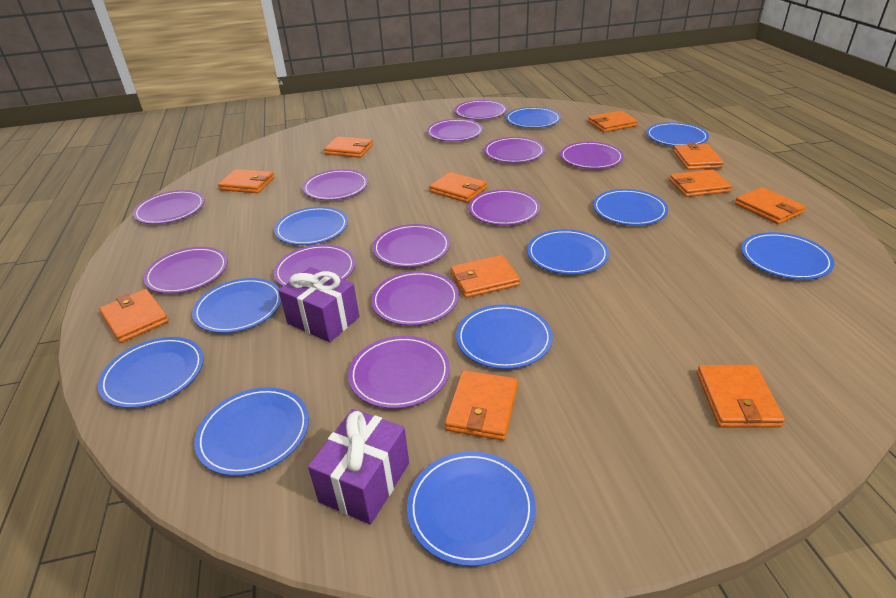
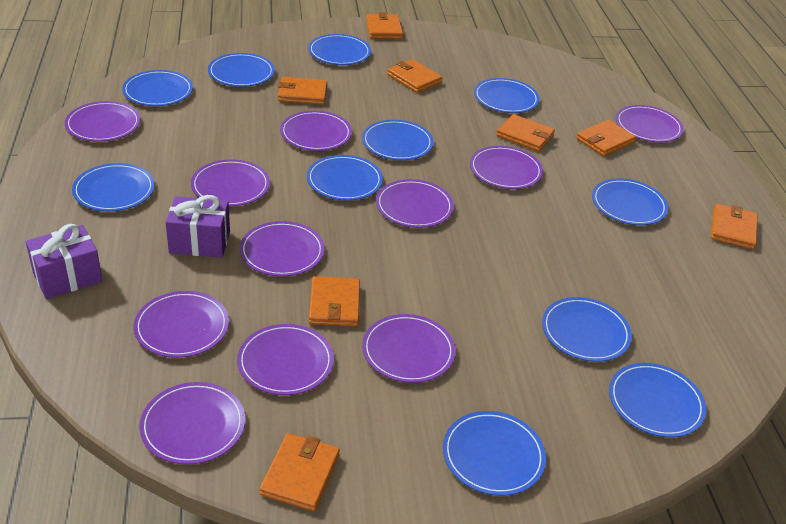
orange wallet: [99,289,169,343] [218,169,274,193] [324,136,373,158] [429,172,487,203] [445,370,518,441] [451,255,520,298] [588,110,638,132] [669,169,732,197] [673,143,724,170] [697,365,785,428] [735,187,806,224] = 11 -> [259,433,340,511] [278,77,327,105] [309,276,360,326] [366,12,403,39] [387,59,442,93] [496,114,555,152] [576,120,636,156] [711,204,758,249] = 8
purple plate: [133,190,205,224] [143,247,228,294] [274,244,356,287] [303,169,368,200] [348,336,450,409] [371,271,459,325] [372,224,450,267] [427,119,483,141] [454,100,507,120] [468,189,540,225] [484,137,545,163] [560,142,624,169] = 12 -> [65,101,140,142] [134,291,229,358] [139,382,245,465] [191,159,270,207] [237,324,334,395] [240,221,325,276] [280,111,352,151] [362,314,455,383] [376,179,454,228] [470,146,543,189] [616,105,684,142] = 11

